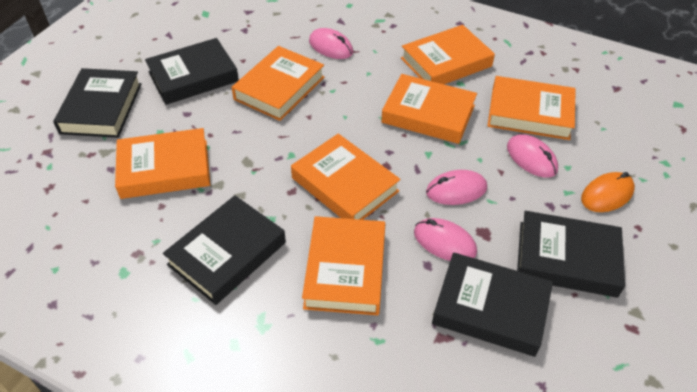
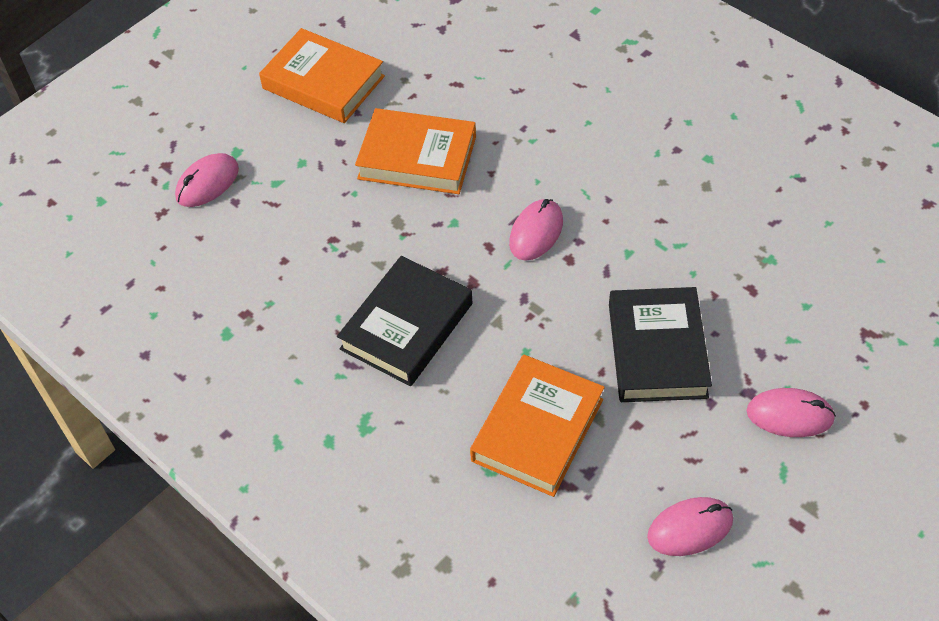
black book: [53,68,142,138] [145,38,239,105] [163,195,286,305] [432,252,553,357] [517,211,625,298] = 5 -> [337,256,472,386] [609,287,712,402] = 2
orange book: [115,128,210,199] [232,46,325,121] [291,134,401,220] [302,216,385,315] [381,74,477,144] [401,25,495,84] [487,76,576,140] = 7 -> [259,28,385,123] [355,108,476,194] [470,354,605,497] = 3
orange mouse: [581,172,635,212] = 1 -> none = 0

